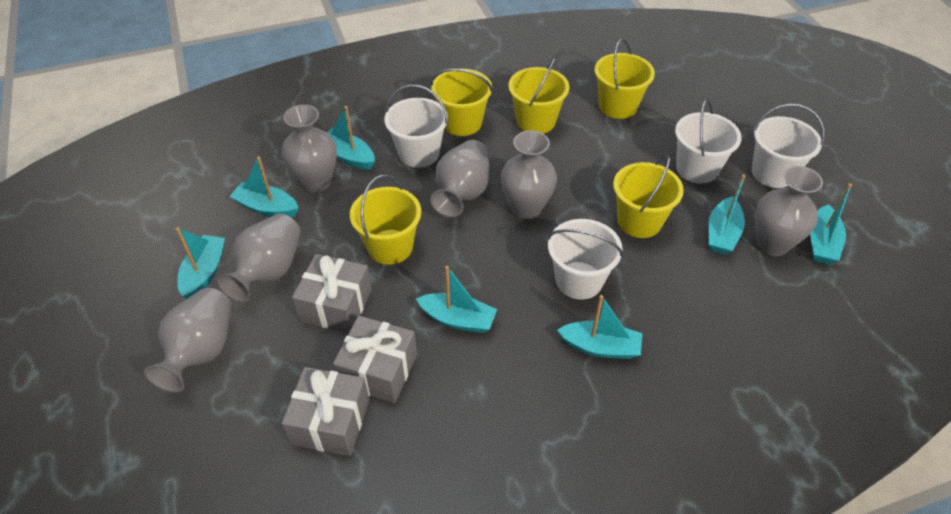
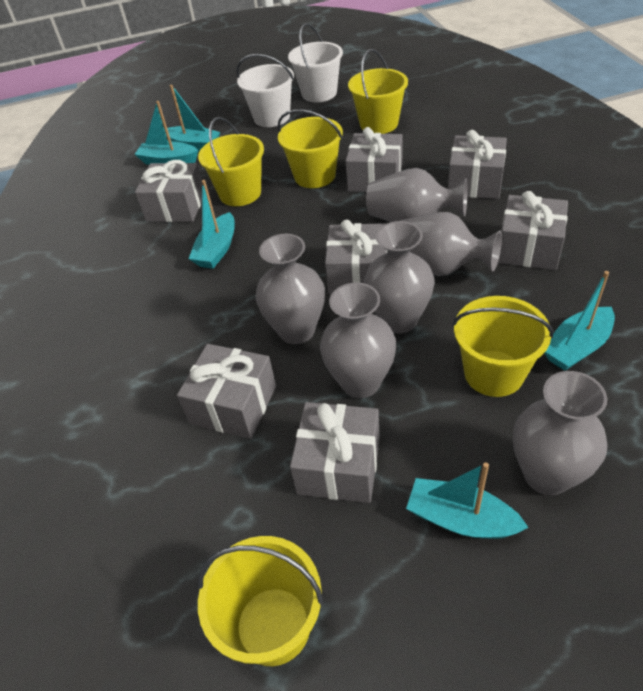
grey gift: [282,367,369,456] [292,254,372,333] [333,316,417,403] = 3 -> [135,160,203,222] [177,344,276,439] [290,402,380,503] [325,220,387,295] [346,127,402,192] [448,130,507,199] [498,191,568,270] = 7
turquoise boat: [176,227,225,299] [229,157,299,217] [327,106,375,170] [416,266,497,333] [557,295,642,359] [708,174,745,254] [810,183,852,264] = 7 -> [134,101,198,165] [164,85,220,151] [189,180,235,269] [406,462,529,539] [544,271,615,371] = 5
white bucket: [384,84,448,168] [547,219,623,299] [675,99,742,183] [752,104,825,188] = 4 -> [236,54,294,127] [288,23,343,102] = 2

